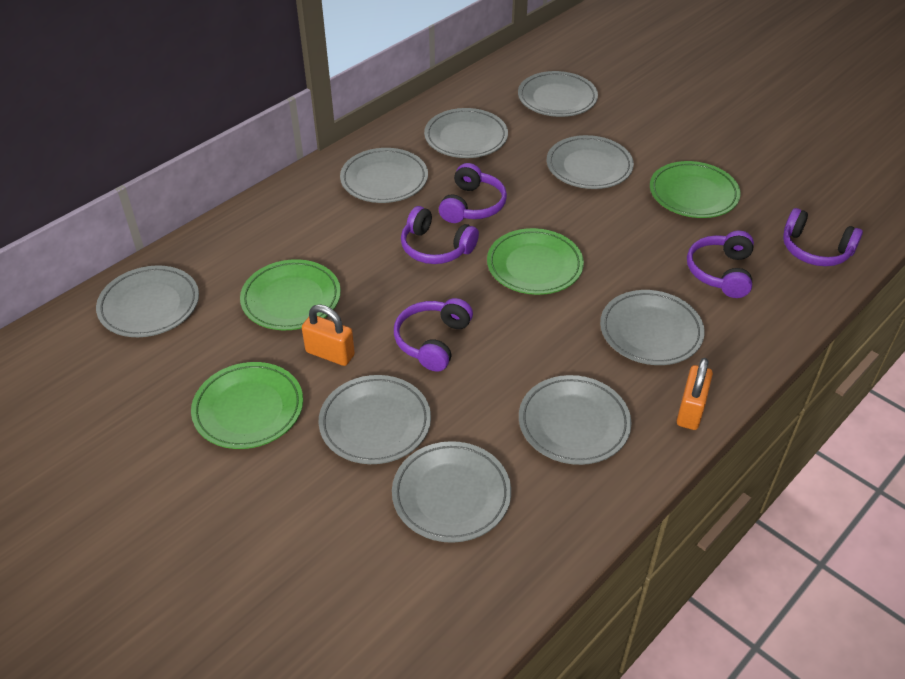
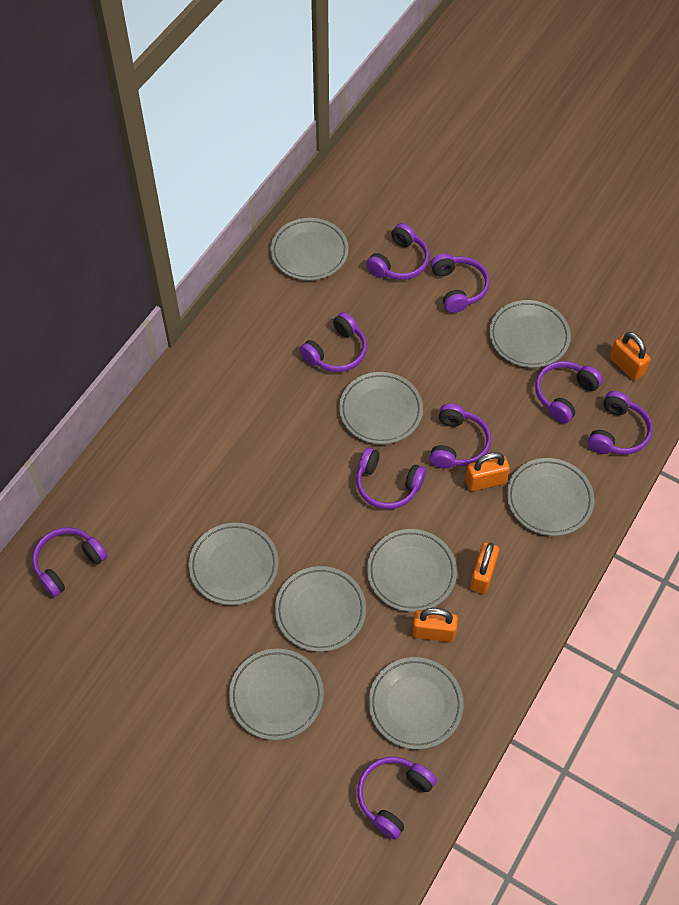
green plate: [191,362,303,449] [240,259,341,330] [487,228,584,295] [650,161,741,218] = 4 -> none = 0
orange padlock: [302,304,355,366] [677,358,713,430] = 2 -> [412,608,458,642] [465,452,510,491] [470,542,499,594] [610,332,651,381] = 4
purple headphones: [394,298,473,371] [401,206,479,264] [439,163,507,223] [687,231,754,298] [783,208,863,266] = 5 -> [32,527,108,597] [300,312,367,372] [356,447,426,509] [357,757,437,840] [366,223,429,280] [430,403,491,469] [431,253,490,313] [535,361,603,423] [588,391,653,455] = 9

